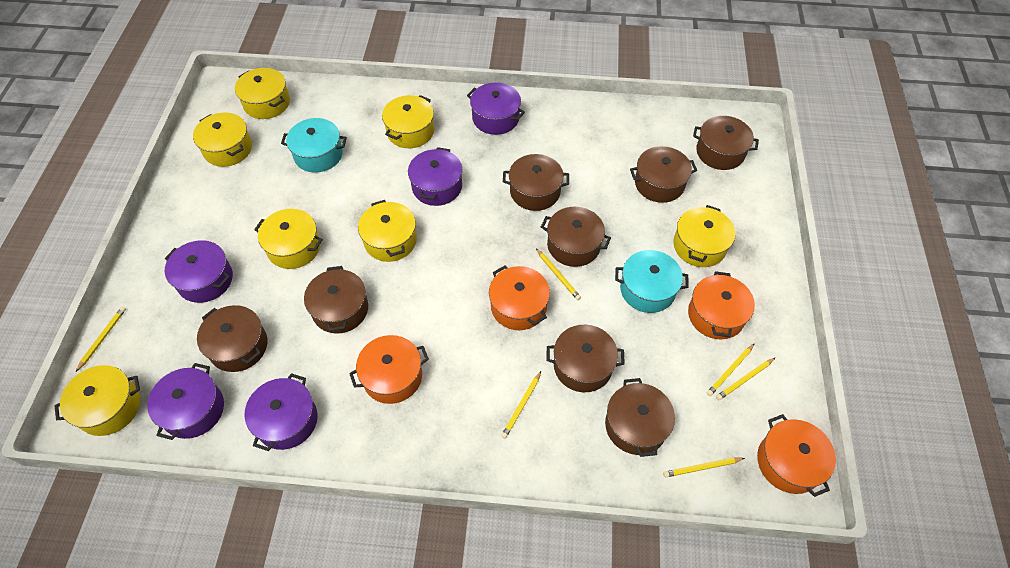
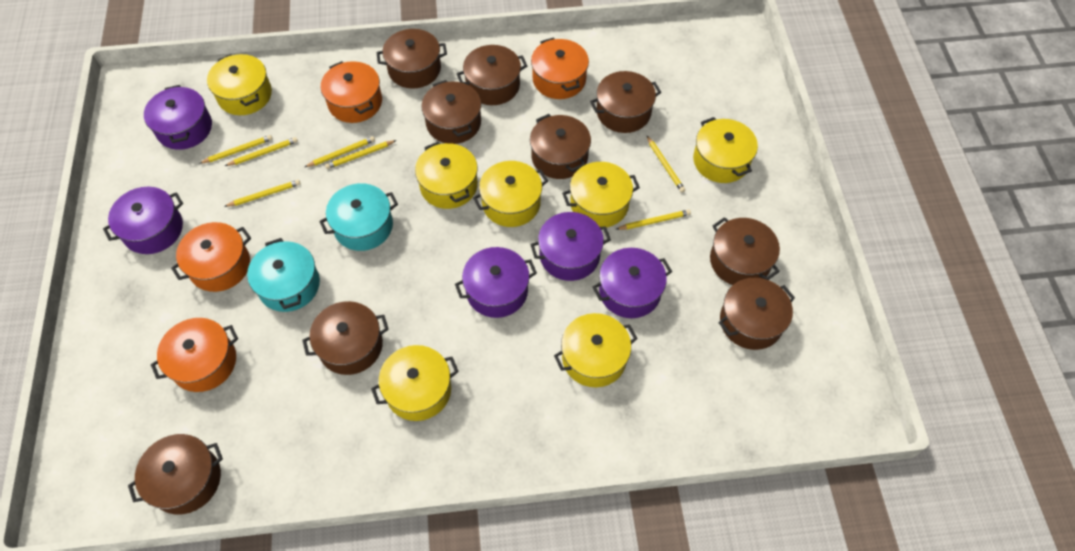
brown pot: [197,305,268,372] [304,266,368,333] [503,154,569,211] [541,207,611,267] [546,325,625,392] [605,378,675,457] [630,146,697,203] [693,116,759,170] = 8 -> [128,434,223,515] [302,301,389,375] [377,29,447,89] [421,80,481,144] [457,45,527,105] [530,114,591,179] [590,71,661,133] [710,217,780,285] [719,278,795,350] = 9
yellow pencil: [76,307,126,372] [501,371,541,439] [536,248,581,300] [663,458,745,477] [707,343,755,396] [716,358,775,400] = 6 -> [199,135,273,164] [224,180,301,207] [225,137,298,166] [305,136,375,167] [325,140,396,169] [616,210,691,230] [646,135,685,192] = 7

